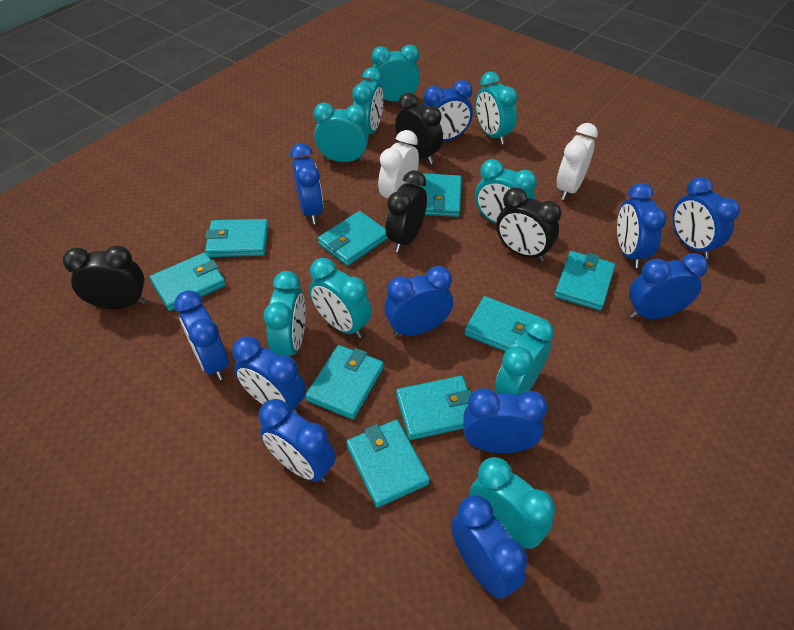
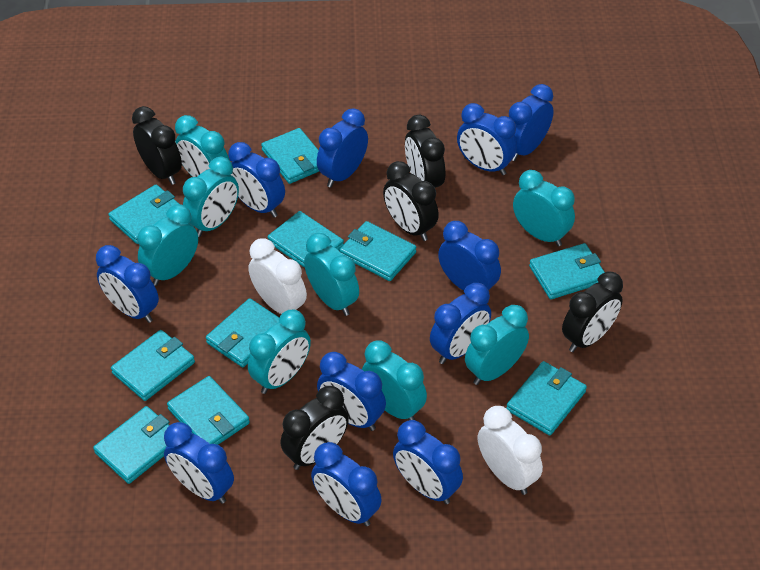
black clock: [63,245,146,309] [386,170,427,252] [395,92,443,164] [496,188,561,261] = 4 -> [132,106,182,185] [281,386,349,470] [383,161,439,241] [405,115,445,188] [562,272,623,352] = 5
turquoise clock: [263,271,306,357] [309,258,372,338] [314,103,369,162] [352,68,383,135] [371,45,420,102] [470,457,555,549] [475,159,537,224] [476,72,518,145] [495,318,554,396] = 9 -> [137,204,198,286] [175,115,230,177] [183,157,239,237] [248,310,311,394] [304,233,359,316] [362,340,427,420] [465,305,529,385] [513,170,575,246] = 8
turquoise wallet: [150,252,226,311] [205,219,269,257] [306,345,384,420] [318,211,388,266] [346,420,430,508] [396,376,472,440] [420,173,462,217] [464,296,541,352] [554,251,615,311] = 9 -> [93,406,170,484] [108,185,179,244] [111,330,195,401] [167,376,250,445] [206,298,279,367] [261,128,319,184] [268,211,344,268] [339,221,417,281] [506,361,587,435] [529,243,605,299] = 10

